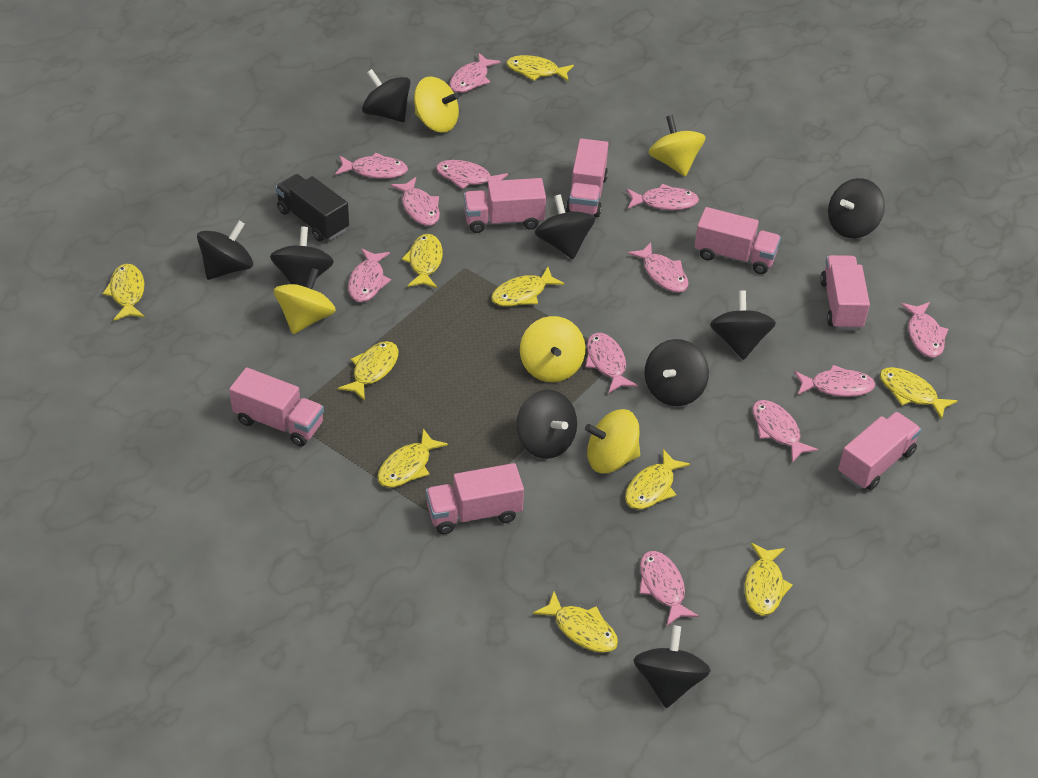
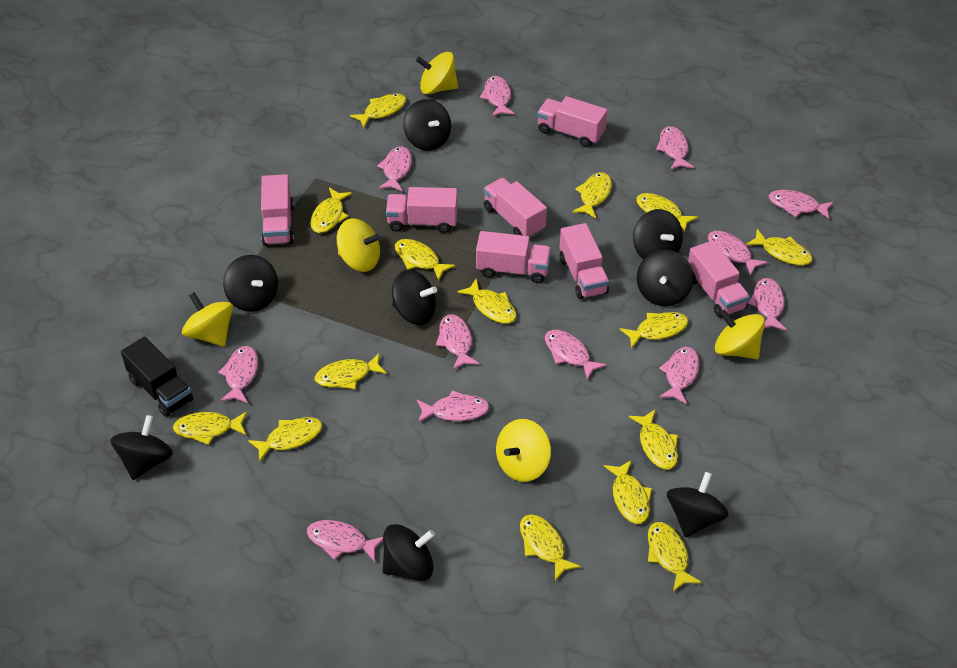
black spinning top: [197,221,253,280] [270,227,334,287] [362,69,411,122] [516,390,577,459] [535,194,595,259] [633,625,711,708] [644,339,709,406] [710,290,776,360] [828,178,885,238] = 9 -> [110,415,173,480] [223,255,278,312] [383,524,435,581] [392,270,437,325] [403,99,451,151] [633,209,683,260] [637,250,694,306] [667,472,729,538] = 8
yellow fish: [103,264,145,321] [338,341,398,401] [377,429,448,488] [402,234,443,288] [491,267,565,307] [506,55,574,82] [533,591,618,653] [625,449,690,510] [745,543,793,616] [879,367,958,420] = 10 -> [173,412,247,445] [248,417,323,462] [311,188,352,233] [315,353,387,389] [350,94,406,128] [395,239,455,281] [457,278,516,324] [520,514,581,581] [572,172,612,218] [604,460,652,524] [620,312,689,348] [629,410,678,469] [636,193,698,232] [648,522,702,592] [746,229,813,265] = 15

